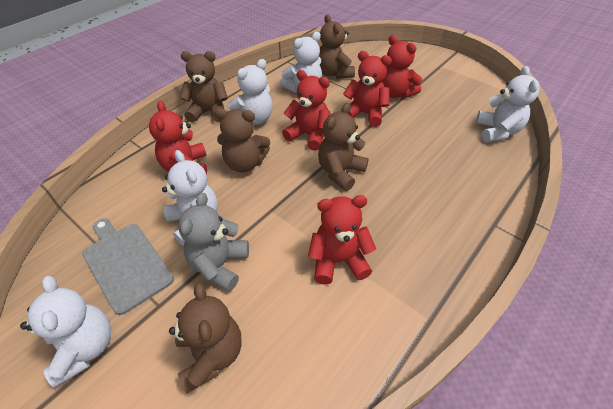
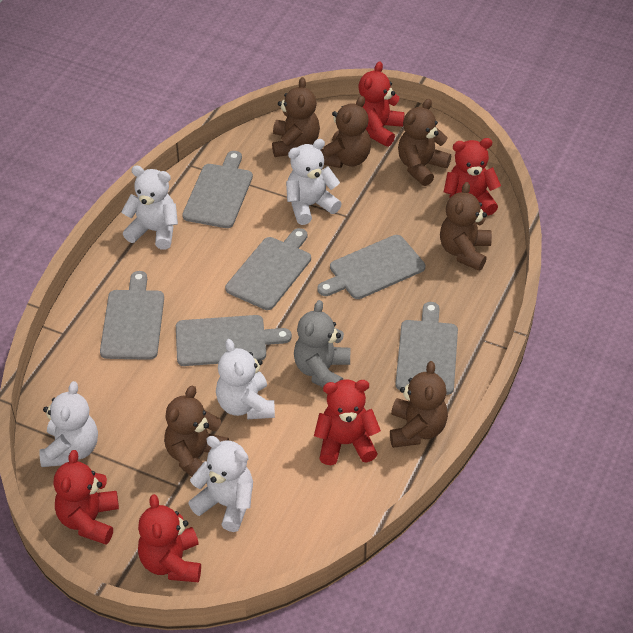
brown teddy bear: [169,283,241,394] [179,51,228,123] [214,108,270,173] [318,103,369,191] [319,14,355,79] = 5 -> [164,386,229,477] [272,77,320,157] [321,96,371,168] [390,361,448,448] [398,99,451,186] [440,182,492,271] = 6
grey cutting board: [82,218,174,315] = 1 -> [100,271,164,360] [176,315,292,366] [182,151,253,228] [225,228,311,310] [317,235,425,299] [395,302,458,395] = 6

